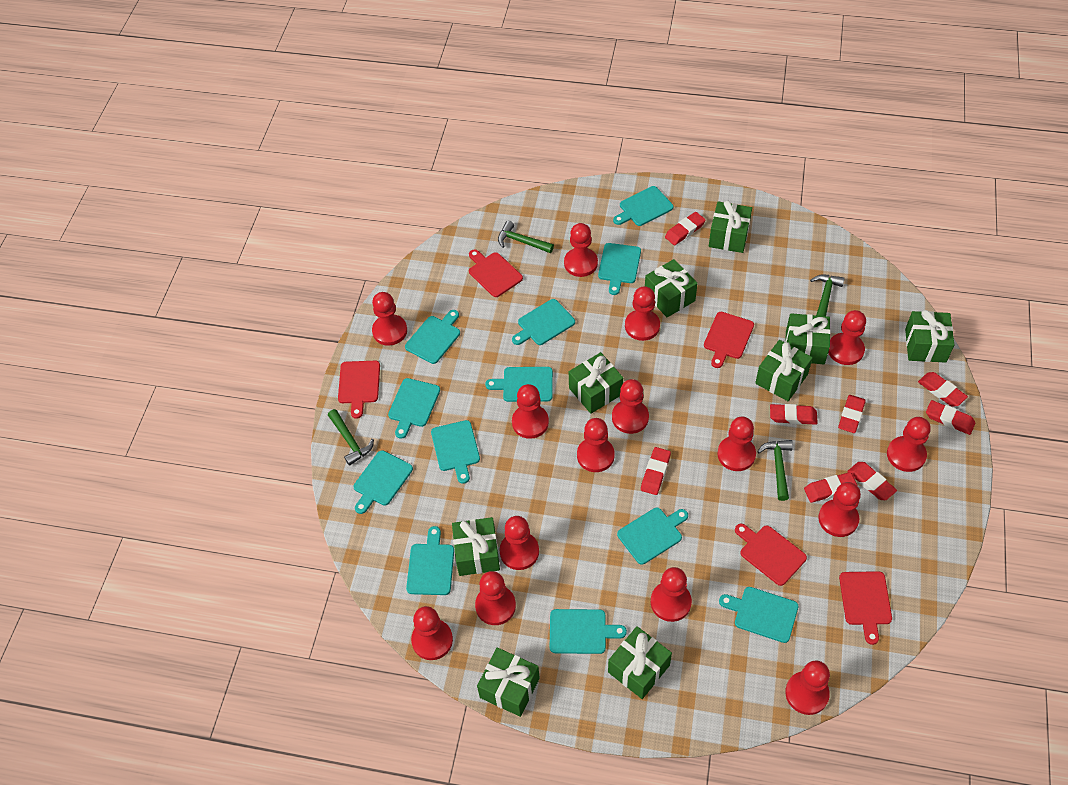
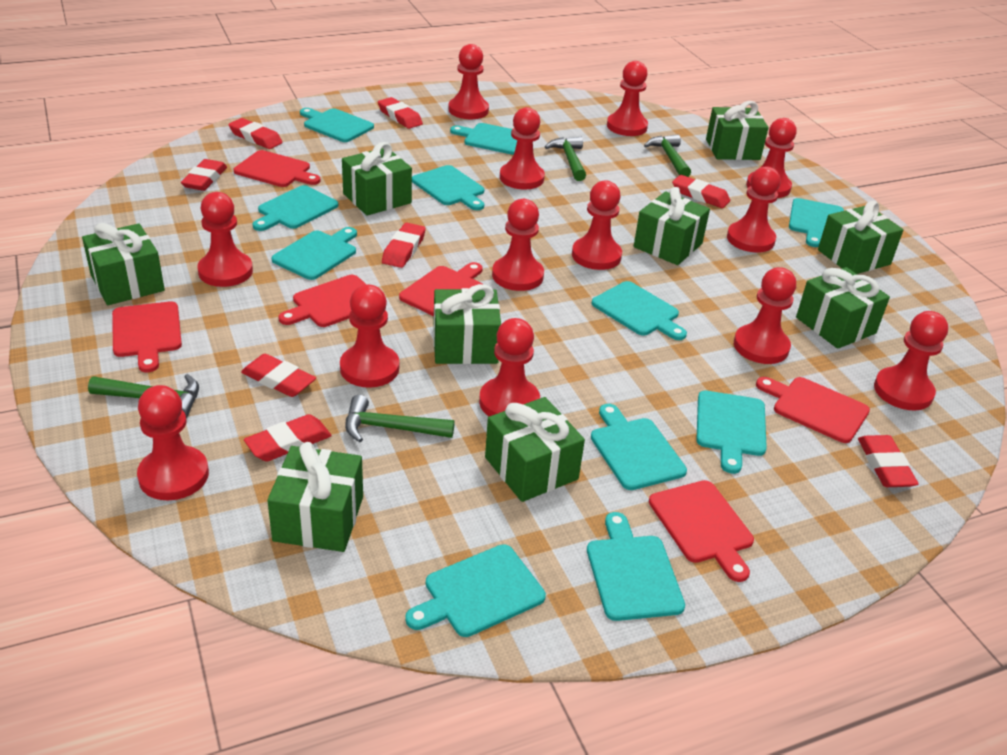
red cutting board: [338,361,380,419] [469,249,523,297] [704,312,754,368] [735,524,807,586] [839,571,892,645] = 5 -> [112,301,182,372] [234,150,321,187] [278,275,367,327] [399,262,483,316] [649,480,754,582] [756,377,870,443] = 6
red pawn: [372,292,407,346] [411,606,453,660] [475,571,516,625] [499,516,539,570] [512,384,549,439] [564,223,598,277] [577,418,615,472] [612,379,649,434] [625,286,660,341] [651,567,692,622] [717,417,756,471] [785,661,830,715] [818,482,861,537] [828,310,866,365] [887,417,931,472] = 15 -> [137,385,209,500] [197,192,253,287] [340,285,399,388] [448,44,489,119] [479,318,540,416] [492,199,544,291] [500,107,545,190] [572,180,622,270] [607,61,648,136] [727,166,781,253] [734,267,796,364] [746,118,797,198] [874,311,948,411] = 13
turquoise cutting board: [353,450,413,514] [388,378,440,439] [405,310,460,364] [406,526,454,595] [431,420,480,484] [485,367,553,402] [512,299,575,345] [550,609,627,654] [598,243,641,295] [613,186,673,226] [617,508,688,565] [719,587,798,643] = 12 -> [253,185,338,231] [272,227,357,280] [300,108,374,142] [405,544,546,637] [412,165,484,210] [450,123,517,155] [587,512,685,621] [591,281,687,340] [591,404,687,490] [696,391,767,474] [789,198,844,247] = 11

